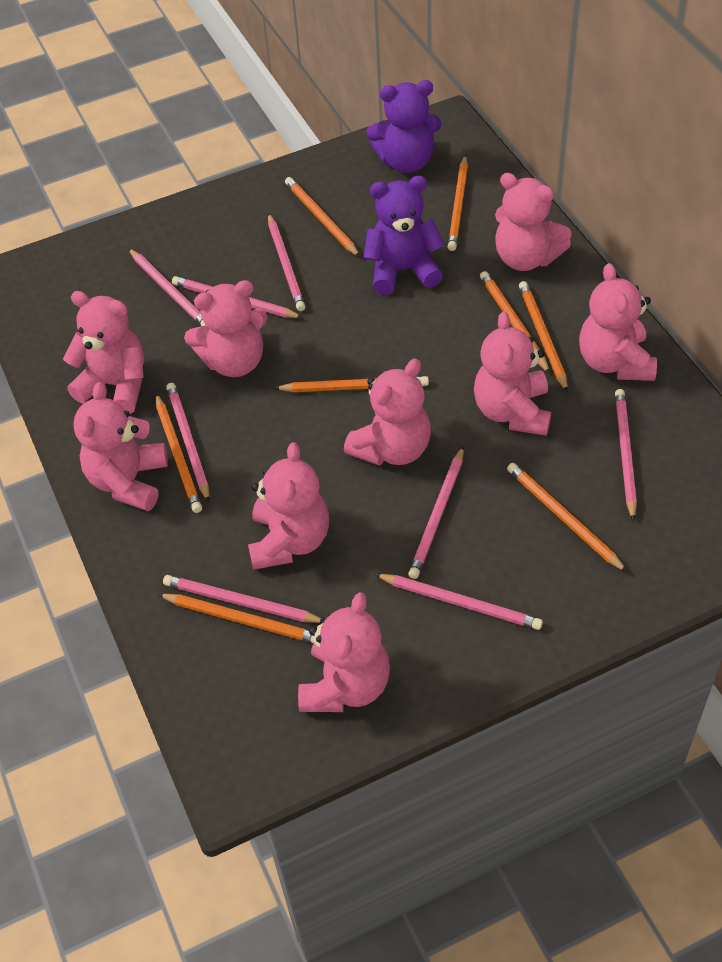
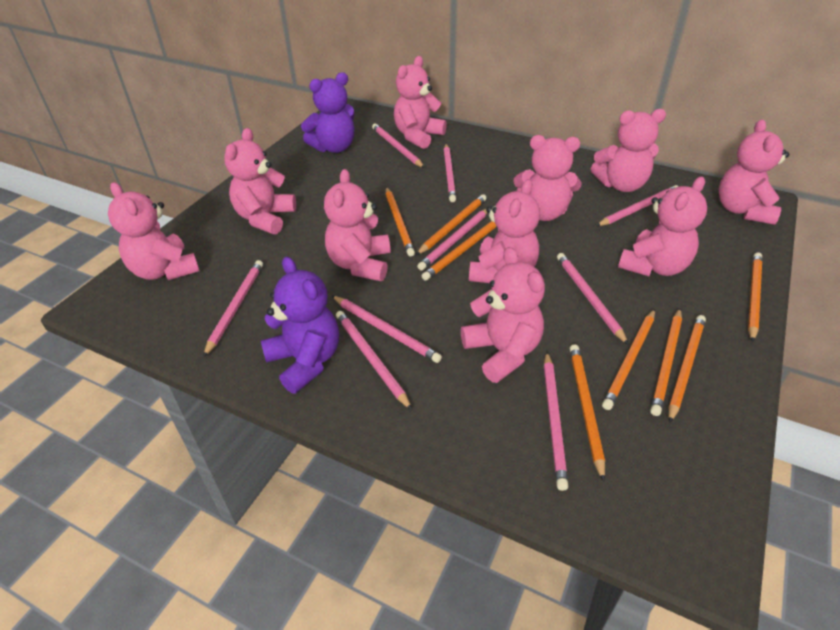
pink pencil: [128,248,206,326] [163,575,324,623] [166,383,209,502] [172,276,303,318] [268,213,305,311] [375,574,543,630] [408,446,464,579] [615,389,637,521] = 8 -> [203,260,263,358] [331,295,442,363] [336,311,412,410] [372,124,425,168] [417,209,488,271] [444,144,456,202] [544,352,568,491] [557,253,629,345] [596,185,679,226] = 9
pink teddy bear: [63,291,144,414] [73,382,168,511] [184,280,268,377] [248,442,329,570] [298,592,390,712] [344,359,431,466] [474,311,551,436] [495,173,571,271] [579,263,657,381] = 9 -> [108,182,200,280] [224,128,296,234] [324,169,390,281] [394,56,447,149] [461,247,545,383] [469,179,540,283] [513,135,582,221] [591,109,666,192] [618,176,707,276] [719,119,790,225] = 10

